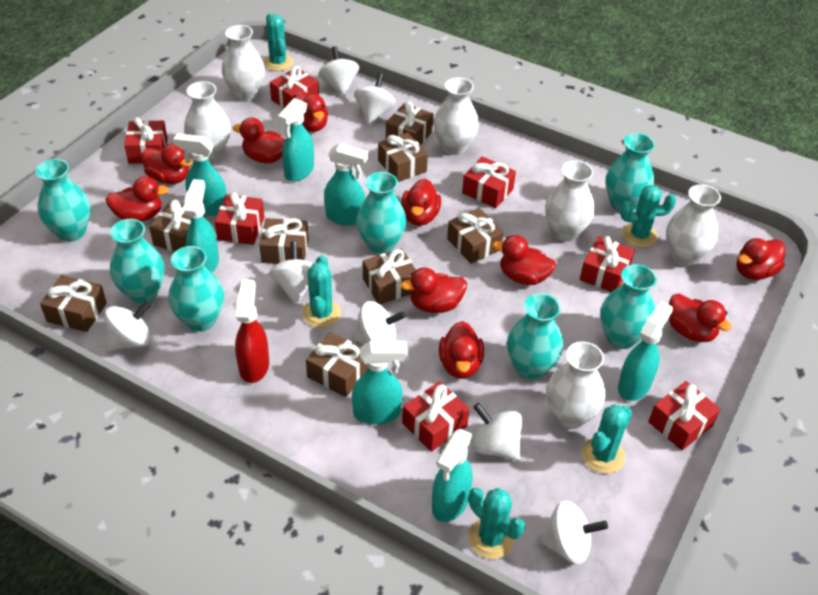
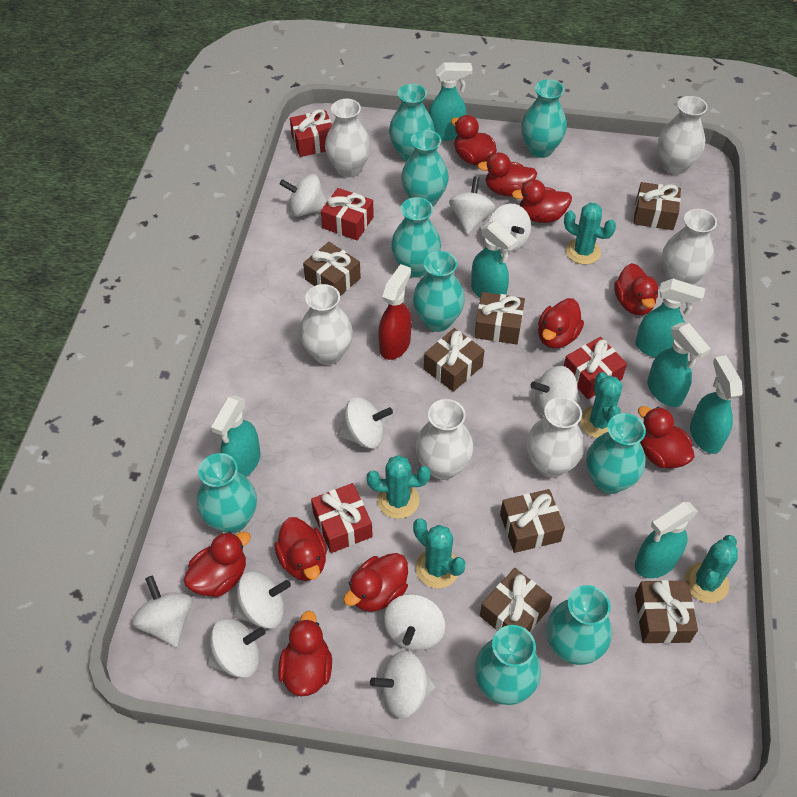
brown gift: [40,275,107,332] [149,200,205,252] [259,218,309,264] [306,332,368,397] [363,248,416,304] [378,132,428,182] [386,101,434,145] [447,208,504,264] = 8 -> [303,242,361,296] [424,328,485,392] [474,292,525,345] [480,568,552,632] [500,489,565,553] [633,182,681,230] [635,580,698,644] = 7
red gift: [124,117,168,164] [214,192,264,245] [270,66,319,108] [402,381,470,452] [462,156,516,208] [580,236,635,292] [648,381,720,450] = 7 -> [290,109,332,157] [311,483,373,553] [321,188,374,241] [564,337,627,399] = 4
turquoise vase: [35,159,91,242] [110,219,165,304] [169,246,224,332] [356,172,407,254] [507,293,563,379] [600,264,657,349] [605,133,655,212] = 7 -> [197,453,257,534] [389,84,435,162] [391,197,441,278] [401,130,449,207] [413,251,465,332] [474,625,541,705] [521,79,567,158] [546,585,612,665] [586,413,646,494] = 9
white spinning top: [104,301,151,352] [269,242,313,304] [319,46,359,96] [350,301,406,344] [354,73,396,124] [473,403,522,461] [536,500,608,565] = 7 -> [132,575,192,647] [207,618,266,678] [233,571,291,629] [280,174,327,217] [337,397,393,449] [370,651,435,718] [384,594,445,651] [449,177,496,235] [488,204,531,252] [531,366,580,417] = 10

